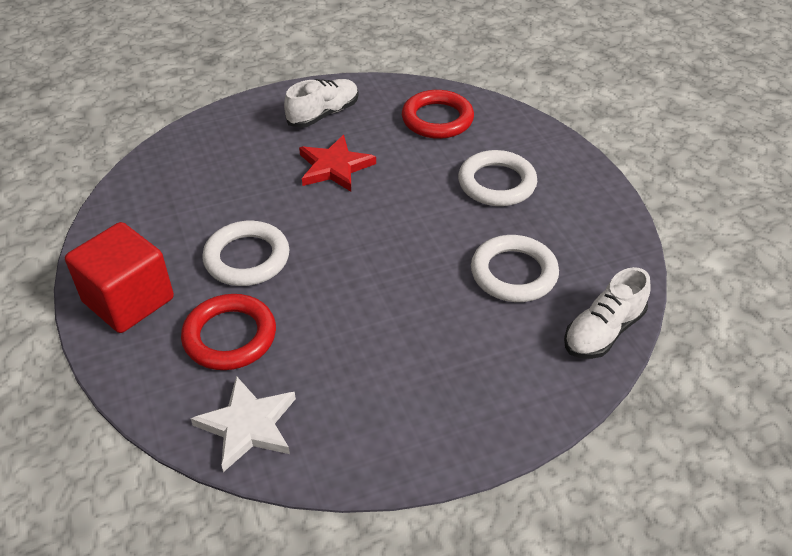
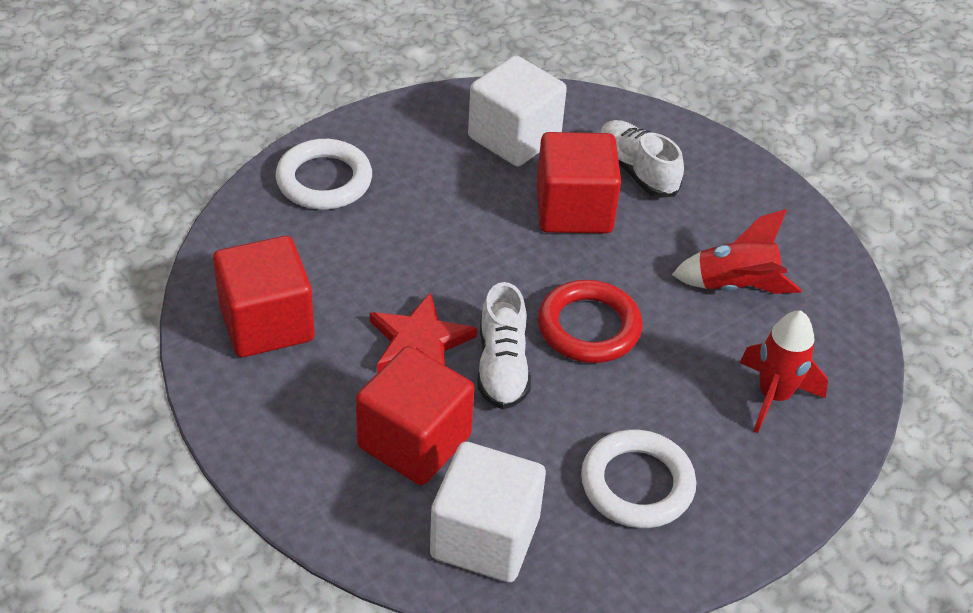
red cube: [65,222,174,333] = 1 -> [213,236,315,357] [356,346,474,485] [537,132,621,233] = 3
red ring: [181,294,276,370] [402,90,474,139] = 2 -> [538,280,642,363] = 1
red rocket: none = 0 -> [672,209,801,294] [740,310,828,433] = 2
white cube: none = 0 -> [430,442,546,582] [468,55,567,167] = 2
white ring: [202,221,289,286] [458,150,537,206] [471,235,559,302] = 3 -> [276,139,372,210] [581,429,696,528] = 2
white star: [191,376,296,472] = 1 -> none = 0

